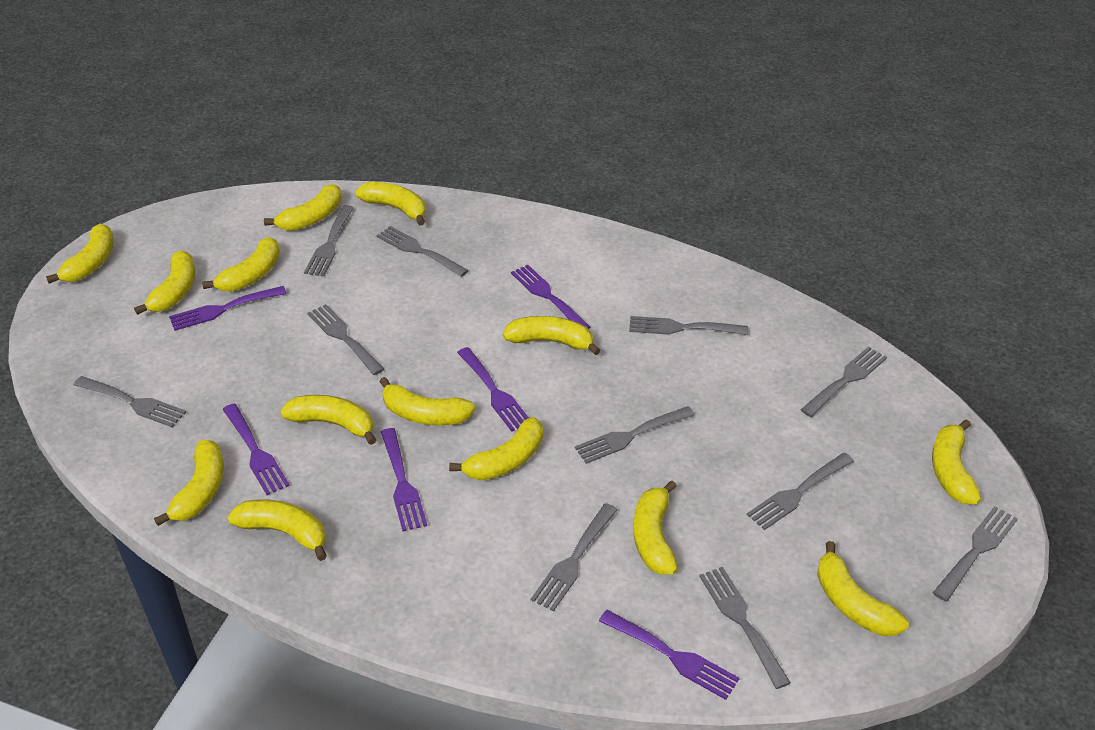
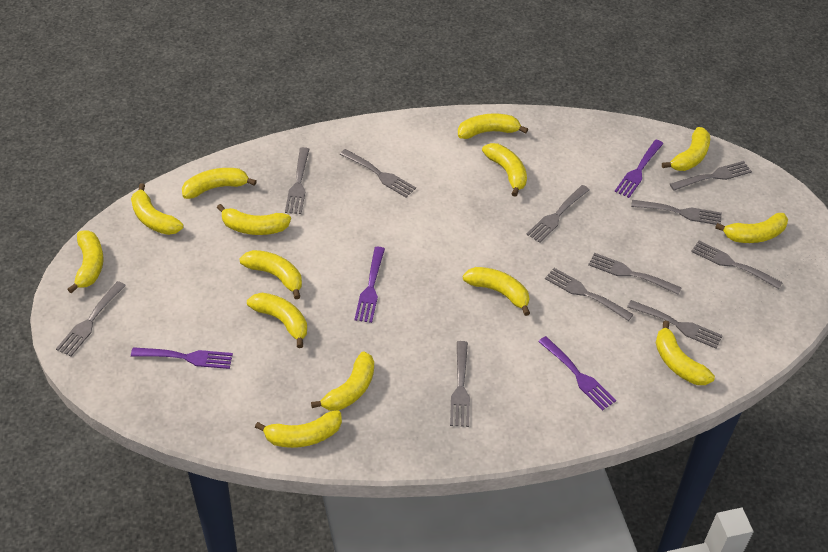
purple fork: [169,286,287,331] [223,404,290,495] [381,428,427,531] [457,347,529,432] [511,265,590,329] [599,610,740,700] = 6 -> [131,347,233,369] [354,247,385,323] [538,336,616,411] [615,140,664,198] = 4

